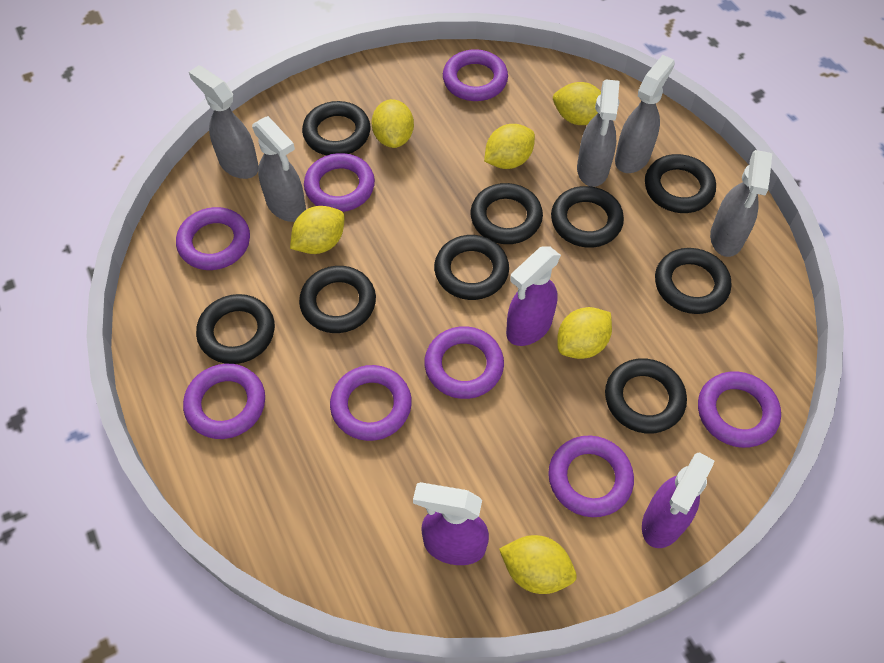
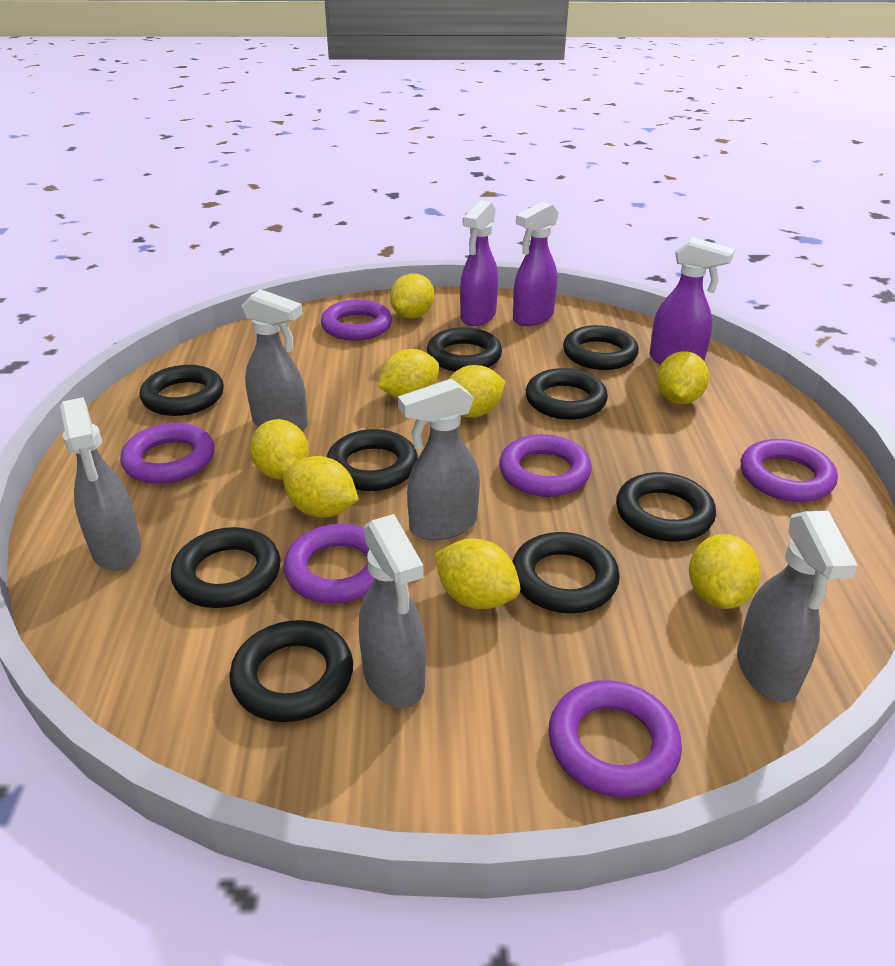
purple ring: [176,207,250,270] [183,364,265,439] [304,153,375,212] [330,365,412,441] [425,326,504,399] [443,49,508,101] [548,436,634,517] [698,371,781,448] = 8 -> [120,423,214,484] [284,524,375,604] [321,299,392,341] [499,434,592,497] [548,680,682,798] [741,439,838,502] = 6
yellow lemon: [290,206,344,254] [371,99,414,148] [484,124,535,169] [499,535,577,594] [553,82,601,125] [557,307,612,359] = 6 -> [250,419,309,480] [283,456,359,518] [378,349,439,399] [390,273,434,318] [435,538,520,609] [449,365,506,418] [657,351,709,404] [689,534,761,609] = 8

